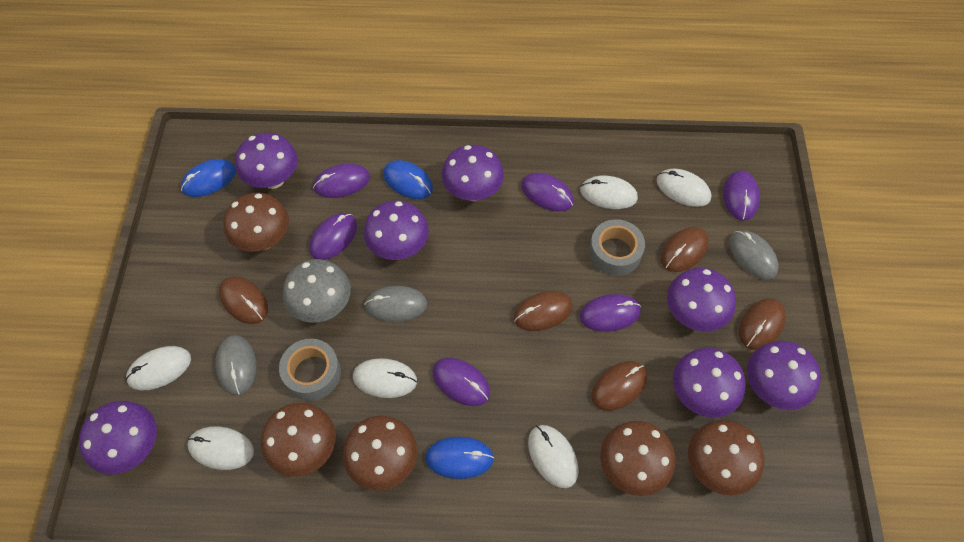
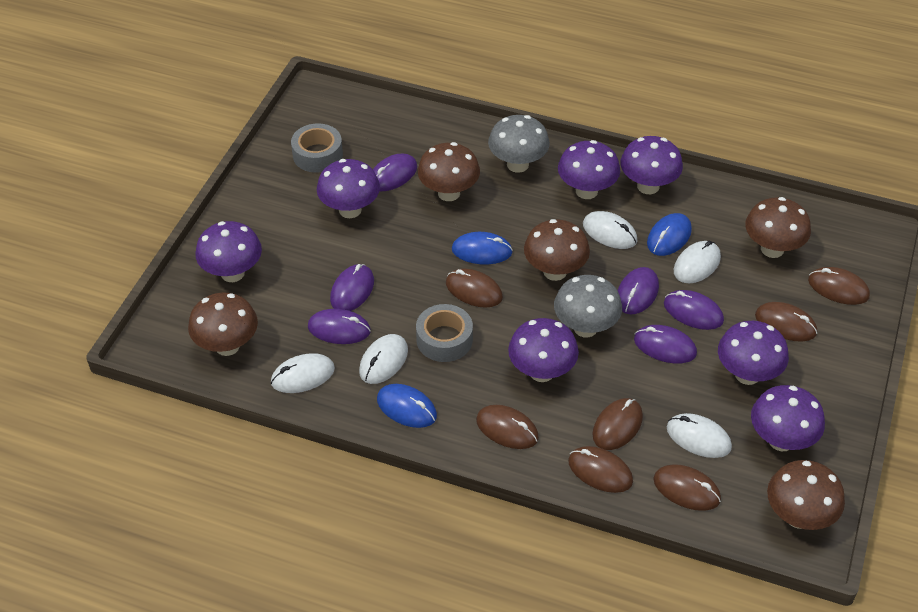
brown mouse: [219,276,268,324] [513,291,573,331] [591,361,647,411] [661,227,708,272] [739,298,786,350] = 5 -> [446,269,503,308] [476,405,539,449] [568,446,633,493] [592,398,643,450] [653,464,721,511] [755,302,817,342] [808,267,870,305] = 7
grey mouse: [216,335,257,395] [364,286,427,322] [729,230,779,280] = 3 -> none = 0
grey mushroom: [283,259,351,323] = 1 -> [488,115,550,173] [554,275,622,338] = 2
white mouse: [126,346,191,390] [187,426,254,470] [353,358,417,398] [528,425,579,488] [580,175,638,209] [657,169,711,207] = 6 -> [271,353,335,393] [359,334,408,384] [583,211,637,249] [667,413,732,458] [674,241,721,283] = 5

